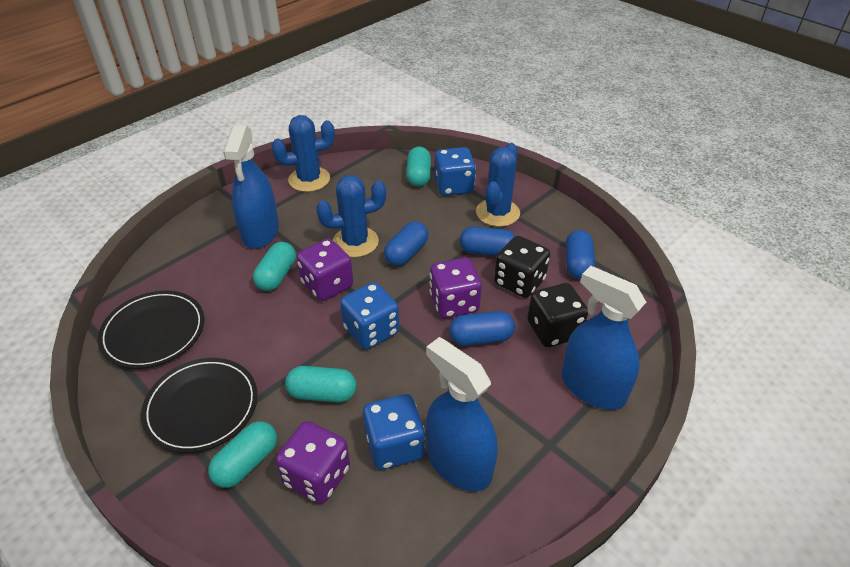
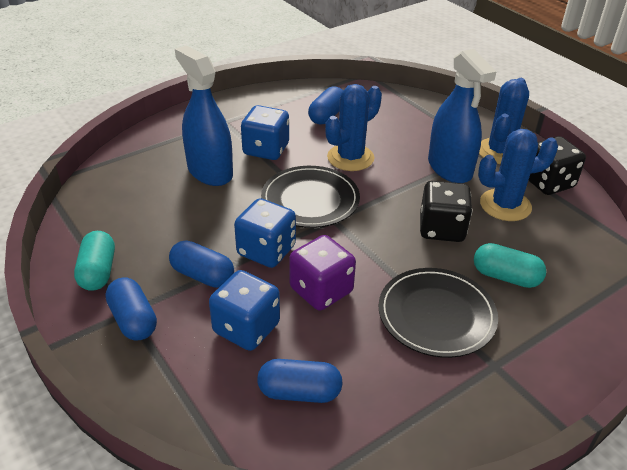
blue spray bottle: [223,125,279,249] [426,337,498,491] [562,266,646,410] = 3 -> [175,45,233,186] [428,49,497,183] = 2
purple dice: [276,421,350,504] [296,238,353,301] [429,258,482,318] = 3 -> [289,235,356,311] = 1
turquoise capsule: [208,421,277,488] [253,242,296,291] [285,366,356,402] [407,146,431,187] = 4 -> [74,231,115,291] [474,243,546,288] = 2

